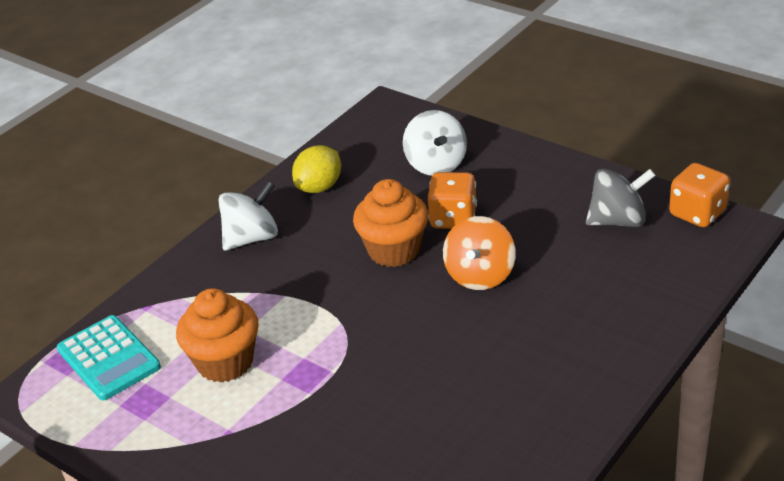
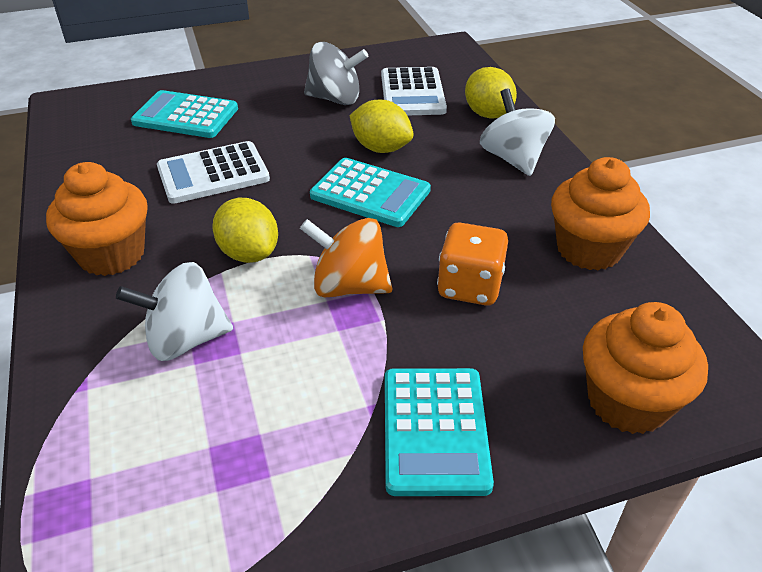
orange cupcake: [176,288,259,382] [353,179,428,267] = 2 -> [46,162,148,276] [551,157,650,270] [583,302,708,434] = 3
orange dice: [428,172,477,229] [669,163,730,227] = 2 -> [437,222,508,306] = 1
turquoise calculator: [57,315,161,400] = 1 -> [131,90,238,138] [310,158,431,227] [385,368,494,496] = 3
white calculator: none = 0 -> [157,141,270,204] [381,67,447,116] = 2
yellow lemon: [292,145,341,193] = 1 -> [213,198,278,263] [349,100,414,153] [465,67,517,119] = 3

